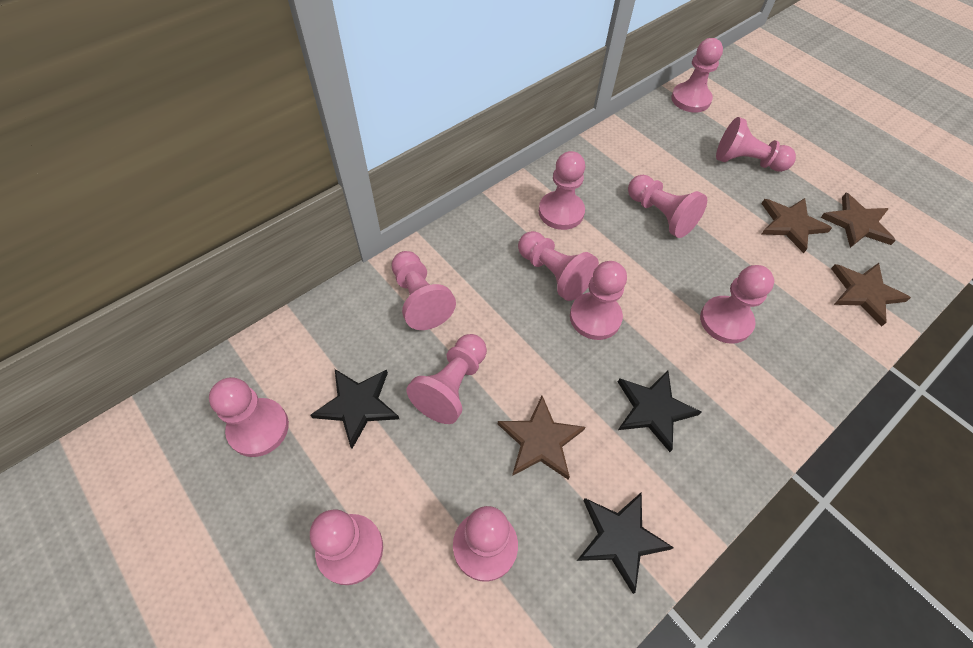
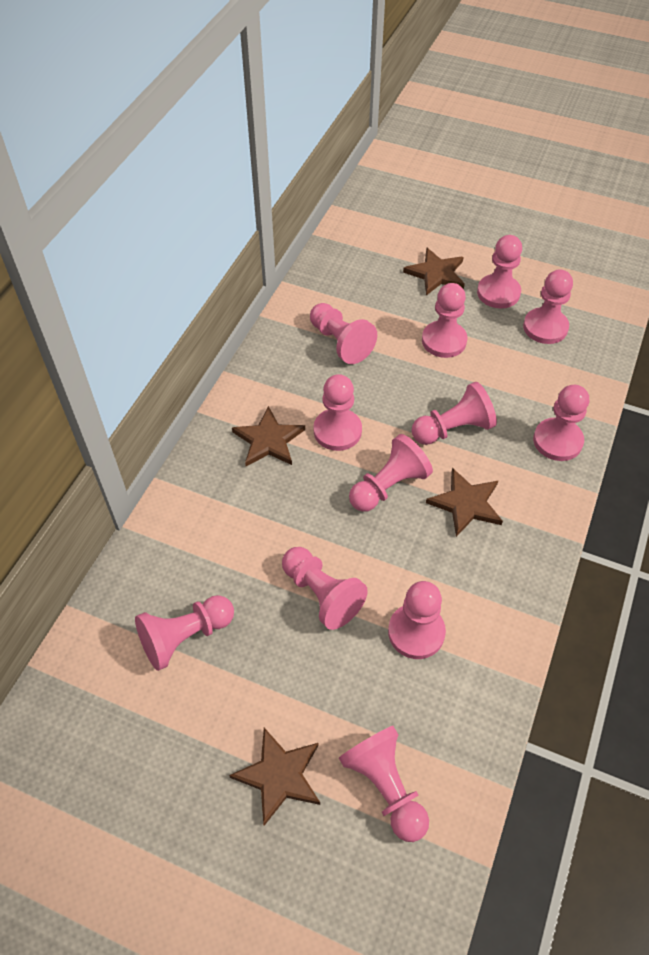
black star: [311,369,399,449] [577,492,674,594] [618,370,701,452] = 3 -> none = 0

